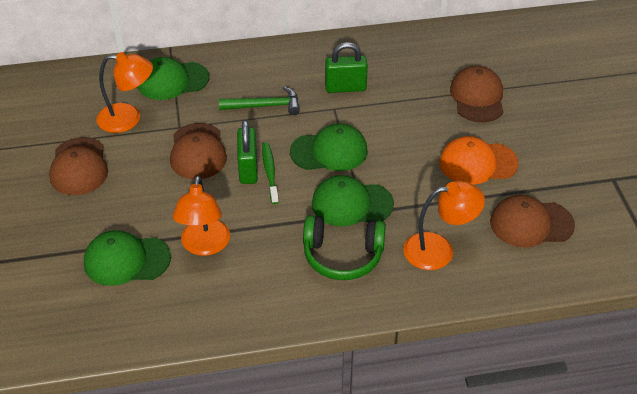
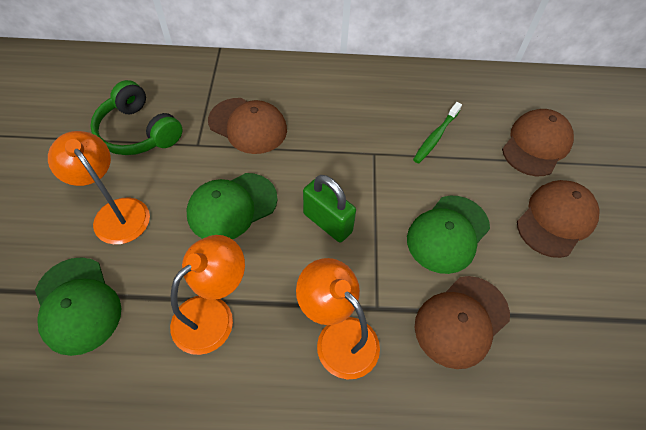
green cap: [84,230,171,286] [137,57,209,100] [290,124,368,171] [312,175,394,226] = 4 -> [35,257,121,356] [187,173,278,239] [407,196,490,274] = 3
green hammer: [219,86,300,115] = 1 -> none = 0
green padlock: [237,120,258,184] [325,42,368,93] = 2 -> [303,175,356,243] = 1
orange cap: [439,136,519,185] = 1 -> none = 0

